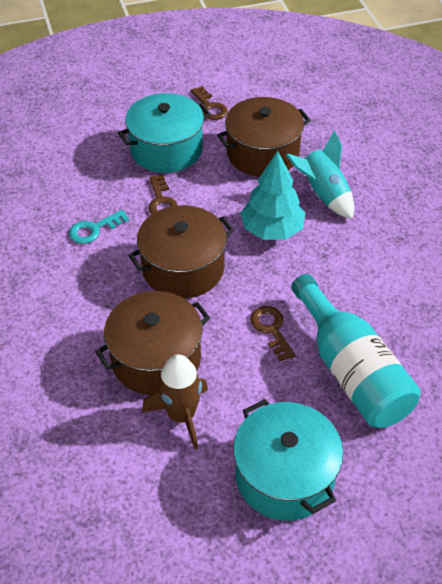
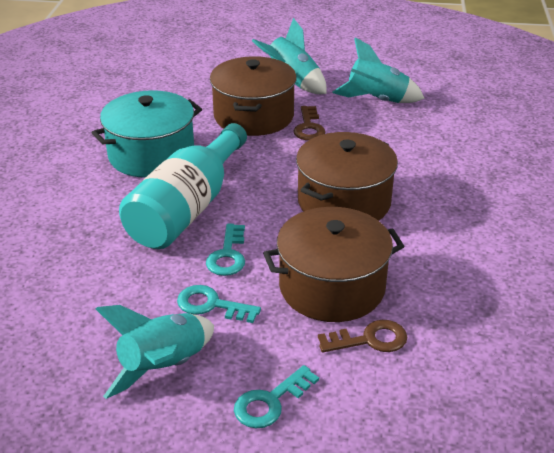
brown key: [148,175,178,214] [191,86,228,120] [250,306,296,361] = 3 -> [294,106,325,140] [318,320,407,353] = 2
brown rocket: [142,354,208,449] = 1 -> none = 0
turquoise key: [69,210,129,244] = 1 -> [177,285,261,323] [206,224,245,276] [234,365,319,428] = 3
turquoise pot: [118,93,211,173] [233,399,343,521] = 2 -> [92,90,202,178] = 1
turquoise rocket: [286,130,354,219] = 1 -> [96,305,214,399] [252,18,327,94] [332,37,425,103] = 3
turquoise tree: [241,150,305,240] = 1 -> none = 0

